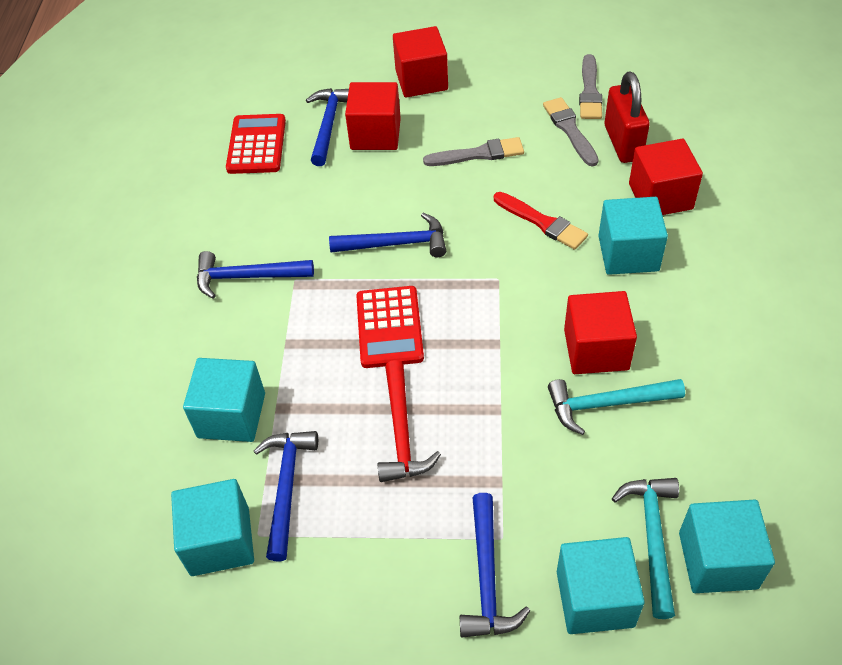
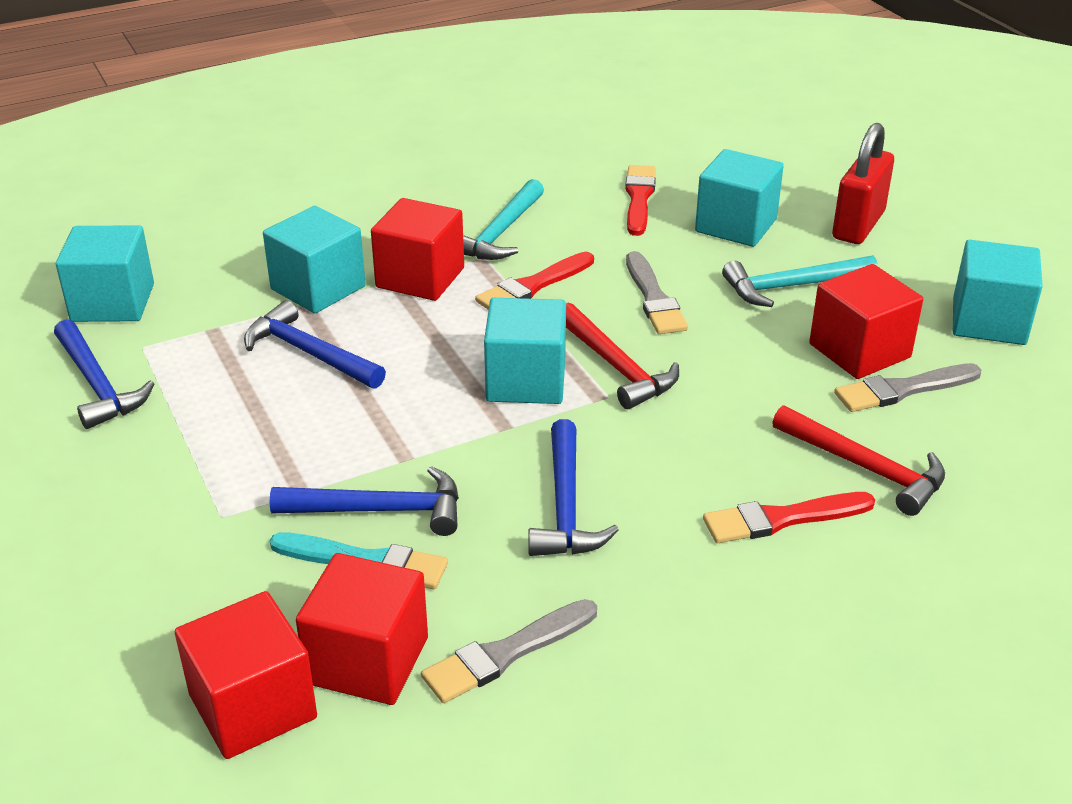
blue hammer: [197,251,314,299] [254,431,318,561] [306,88,349,166] [329,213,446,257] [460,493,530,638] = 5 -> [54,319,155,429] [244,300,386,389] [270,466,459,536] [529,419,619,556] = 4
red brush: [494,192,588,250] = 1 -> [475,252,594,310] [625,165,656,236] [703,492,875,543] = 3
red calculator: [226,114,286,174] [356,286,424,368] = 2 -> none = 0
red hammer: [378,360,441,482] = 1 -> [566,302,679,409] [772,405,945,516] = 2
turquoise brush: none = 0 -> [269,532,448,589] = 1

